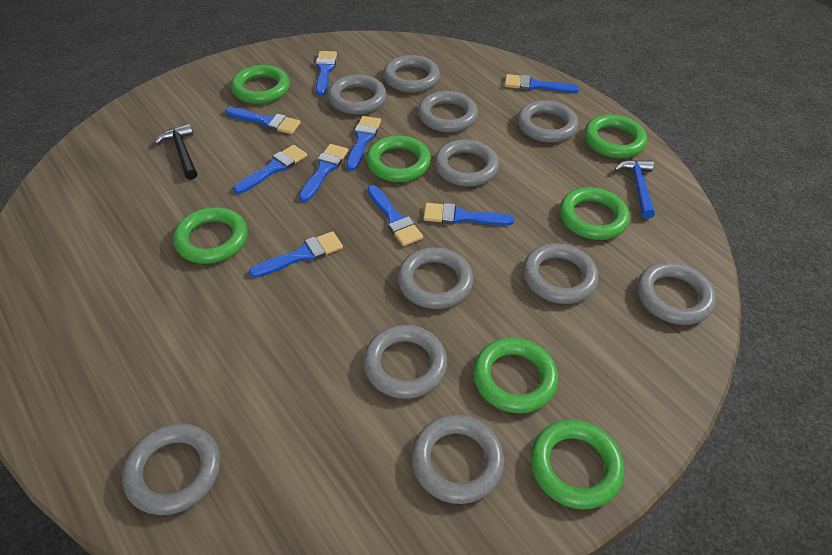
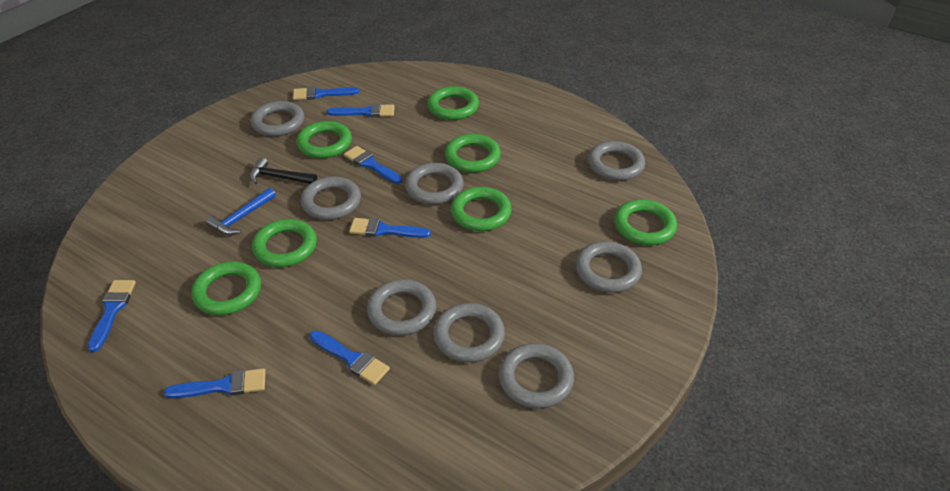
blue brush: [225,107,301,134] [233,145,307,194] [249,231,343,278] [299,144,348,202] [316,51,337,96] [346,116,381,171] [367,185,423,246] [423,203,514,226] [505,74,579,93] = 9 -> [88,280,136,352] [164,368,266,398] [293,86,359,100] [310,330,390,385] [327,104,395,117] [344,146,402,184] [349,218,431,238] = 7
grey ring: [122,423,221,515] [328,74,387,115] [363,325,447,399] [383,55,440,93] [397,247,473,309] [411,415,504,504] [418,91,478,132] [434,139,499,187] [518,100,578,143] [523,243,599,304] [637,262,716,325] = 11 -> [251,101,304,136] [301,176,361,220] [367,279,436,336] [405,163,464,205] [433,303,505,362] [499,343,574,409] [576,242,642,293] [588,141,645,181] = 8

